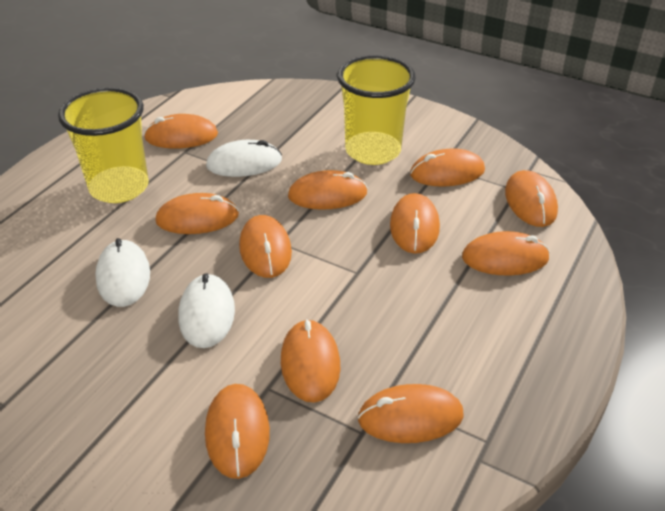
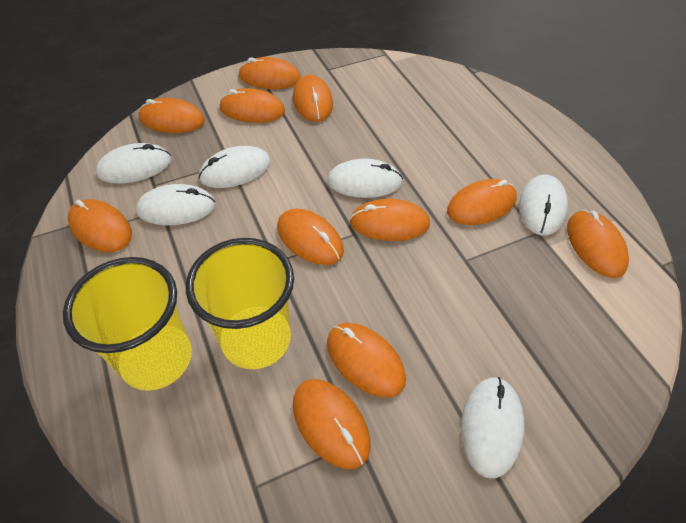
white mouse: [95,238,150,307] [179,273,235,348] [206,140,282,177] = 3 -> [96,143,171,184] [136,184,216,225] [198,146,271,188] [327,159,403,198] [461,377,524,478] [519,174,568,236] = 6

